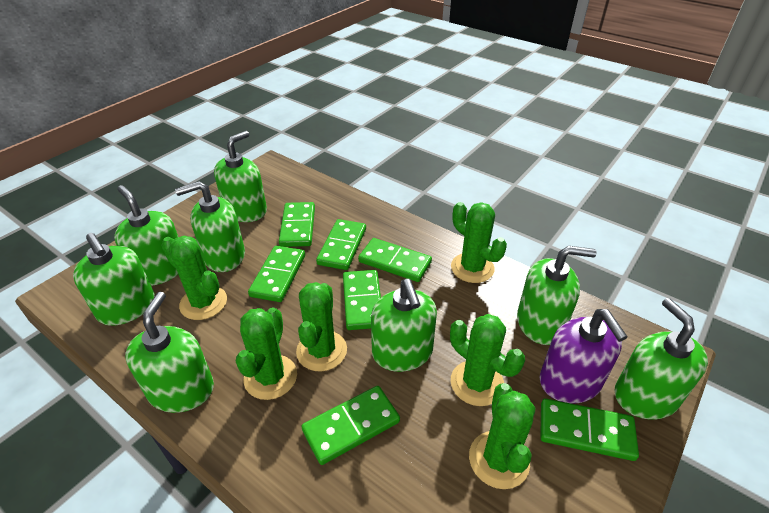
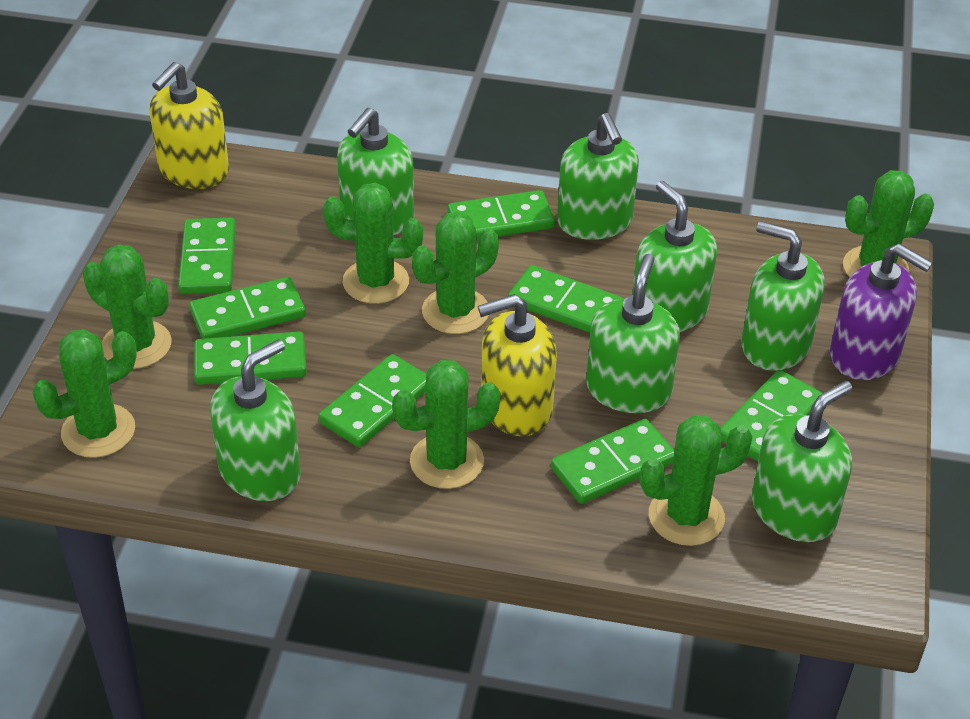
green cactus: [161,236,227,320] [236,307,297,400] [296,282,347,371] [450,314,525,406] [451,202,507,283] [469,383,535,489] = 6 -> [33,329,137,458] [83,244,171,369] [323,183,423,304] [392,360,501,489] [412,212,499,334] [640,415,753,546] [843,170,934,277] = 7
green domino: [248,246,305,302] [279,202,315,247] [301,386,400,465] [316,219,366,270] [343,270,381,330] [358,238,432,282] [540,399,639,461] = 7 -> [178,218,236,294] [189,277,306,339] [194,332,307,385] [319,354,426,447] [448,190,555,240] [508,265,623,333] [551,419,675,504] [721,370,823,461] = 8
green soap dispenser: [73,233,155,326] [114,185,178,286] [125,292,214,413] [175,181,245,272] [214,131,267,222] [371,279,437,372] [517,246,597,345] [614,298,708,420] = 8 -> [210,339,301,501] [337,108,414,235] [557,113,639,240] [586,254,680,413] [632,181,717,332] [741,221,824,371] [752,381,852,542] = 7
yellow soap dispenser: none = 0 -> [150,62,229,189] [478,294,557,436] = 2

